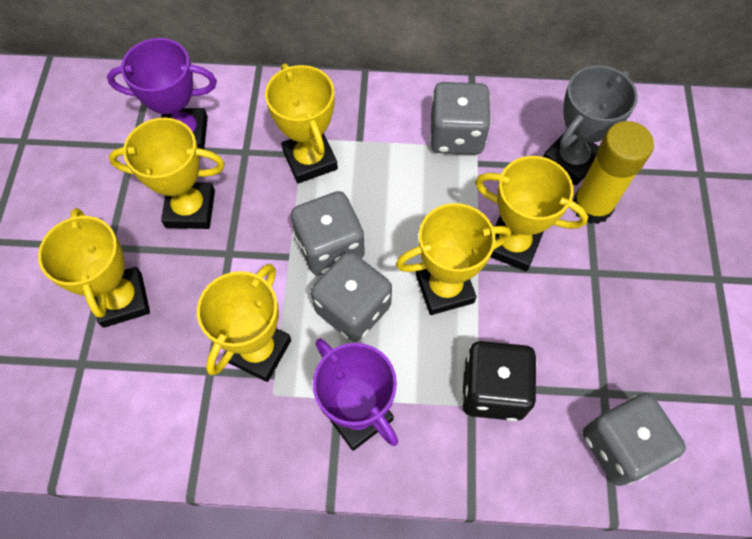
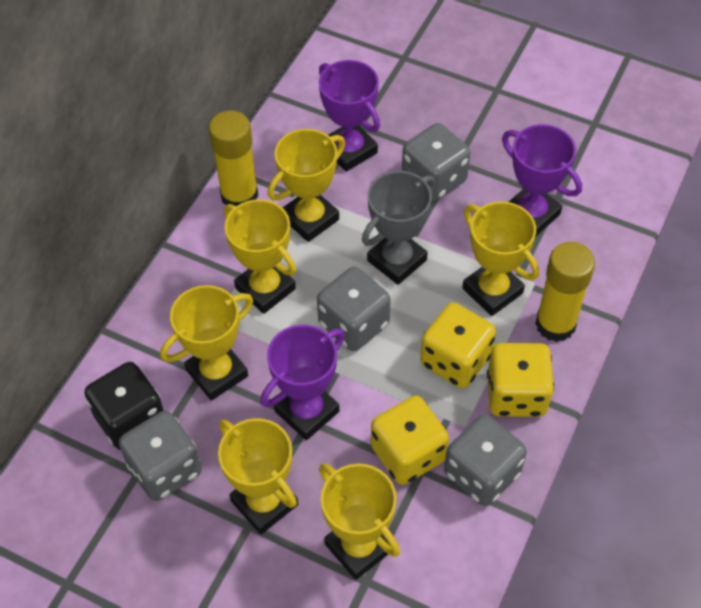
purple trophy: [107,38,217,149] [313,338,398,451] = 2 -> [260,325,345,440] [319,60,380,172] [502,124,582,237] = 3
yellow dice: none = 0 -> [371,395,449,485] [420,302,496,388] [487,343,554,417] = 3
yellow glue stick: [573,121,654,224] = 1 -> [209,110,258,206] [535,242,595,342] = 2

